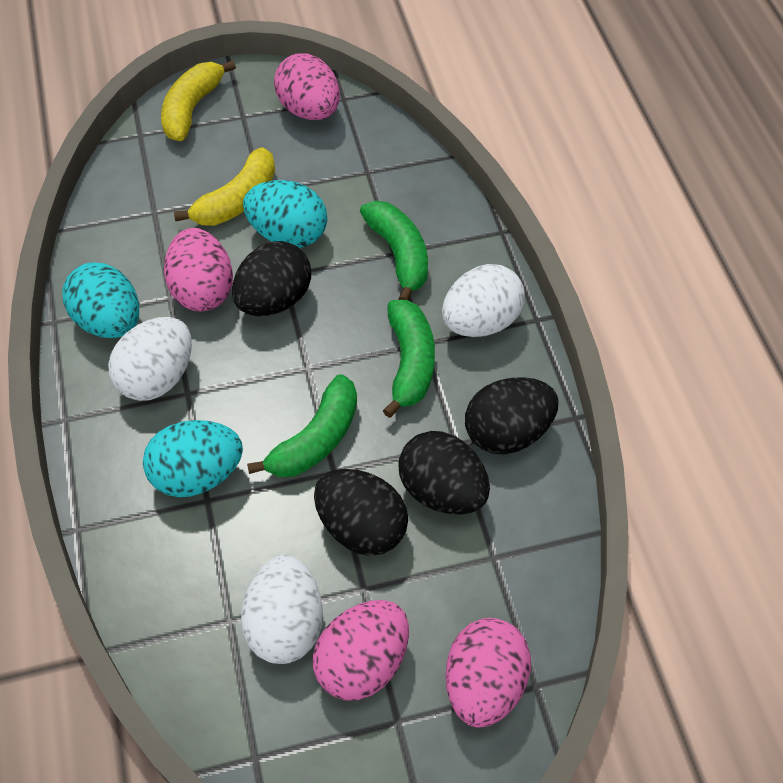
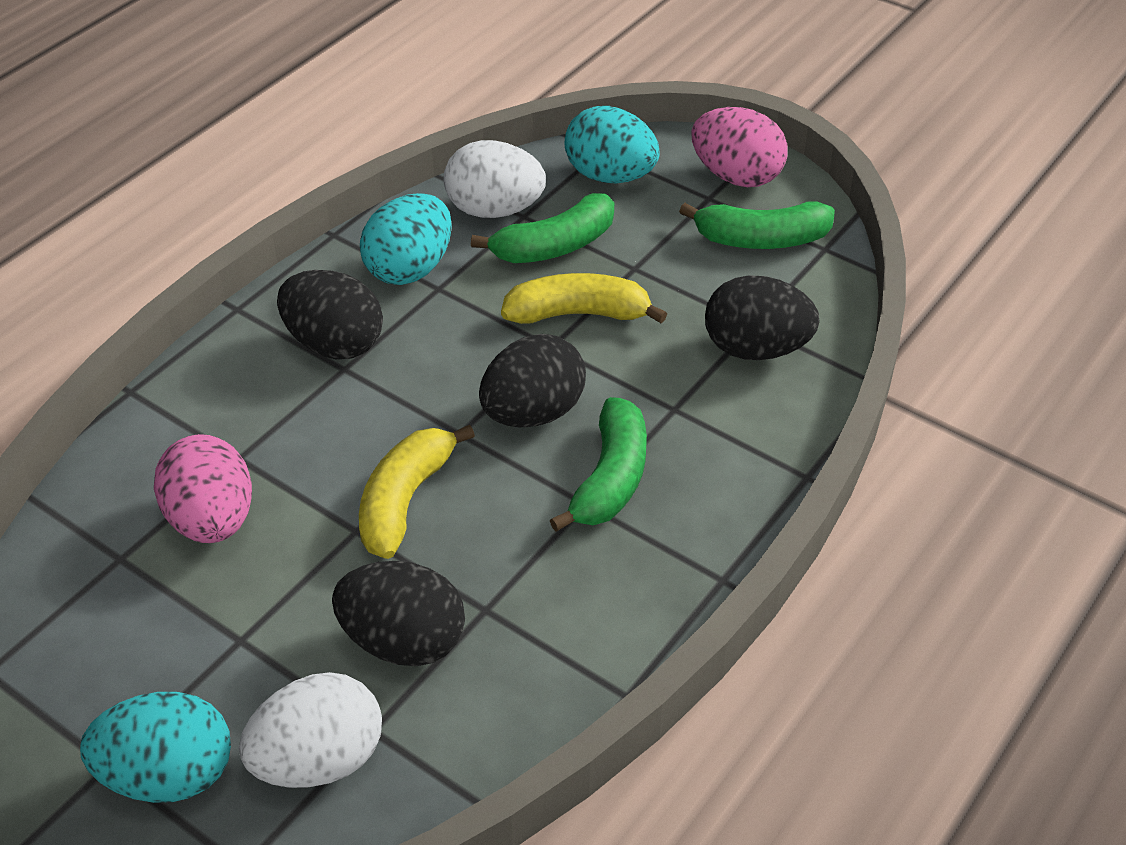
pink egg: [164,228,233,311] [274,53,340,120] [313,600,409,701] [445,618,531,728] = 4 -> [154,434,252,543] [691,107,787,187] = 2
white egg: [108,317,192,401] [241,555,323,664] [442,264,525,337] = 3 -> [239,672,382,788] [444,140,546,218] = 2

